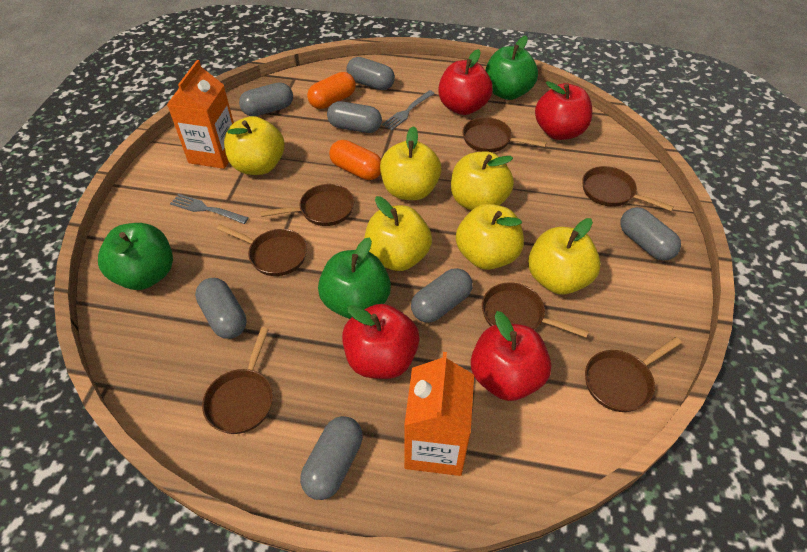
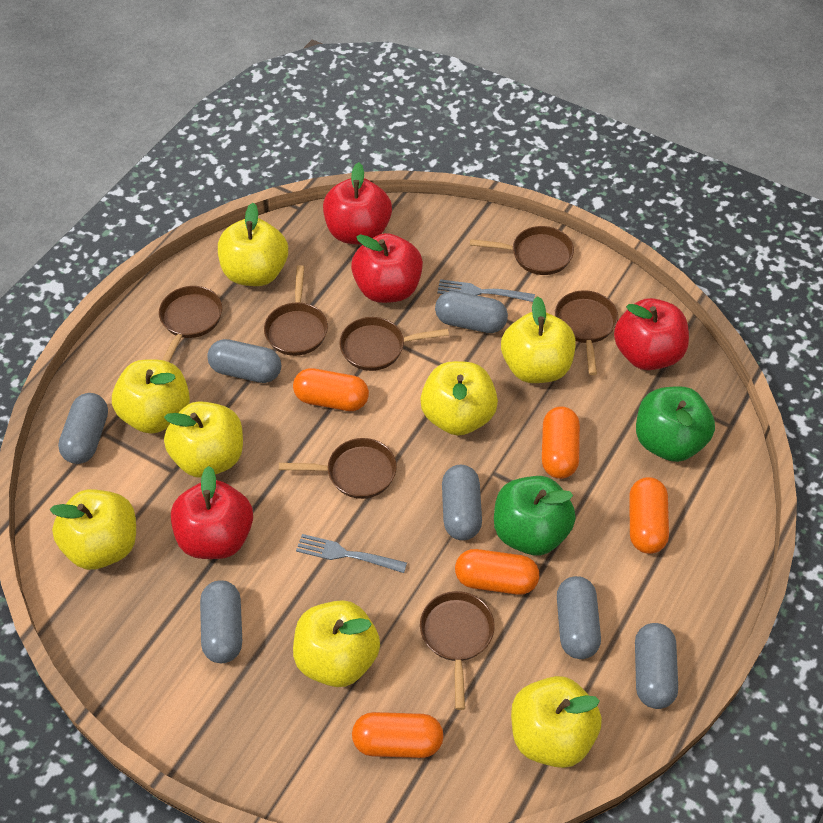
green apple: [98,223,173,290] [318,237,391,319] [485,36,538,100] = 3 -> [494,476,576,555] [636,386,715,462] = 2
orange capsule: [307,72,356,109] [329,140,381,180] = 2 -> [293,368,369,411] [352,712,444,758] [455,549,539,595] [542,406,580,479] [629,477,669,554] = 5
orange carton: [167,60,234,169] [404,352,474,476] = 2 -> none = 0
yellow apple: [224,116,284,175] [364,196,432,271] [380,126,441,200] [451,151,514,210] [456,204,524,270] [528,218,601,294] = 6 -> [50,489,136,570] [112,360,190,434] [164,401,243,478] [218,203,288,286] [293,600,380,687] [420,361,498,436] [501,296,576,383] [511,676,602,768] = 8

